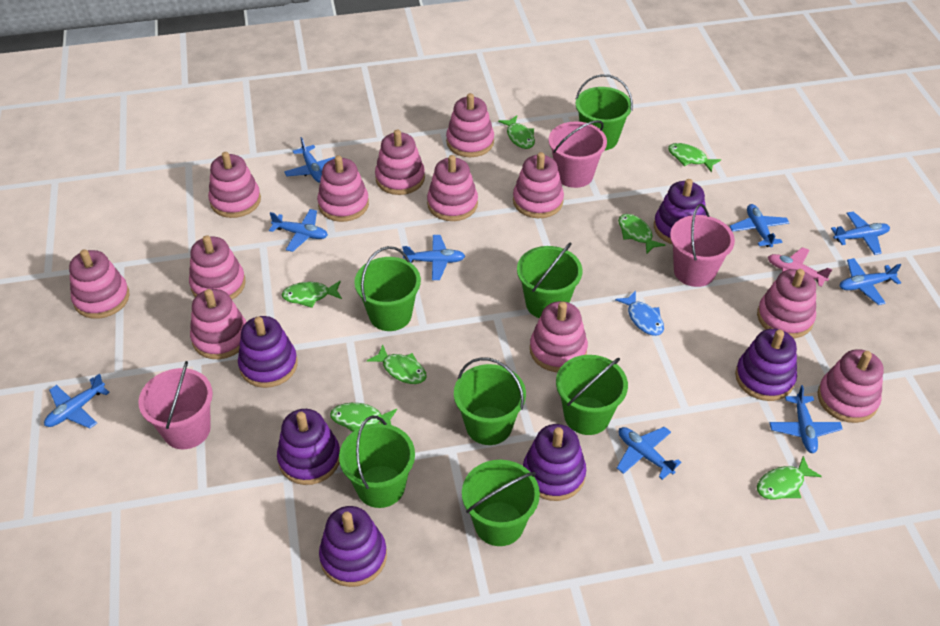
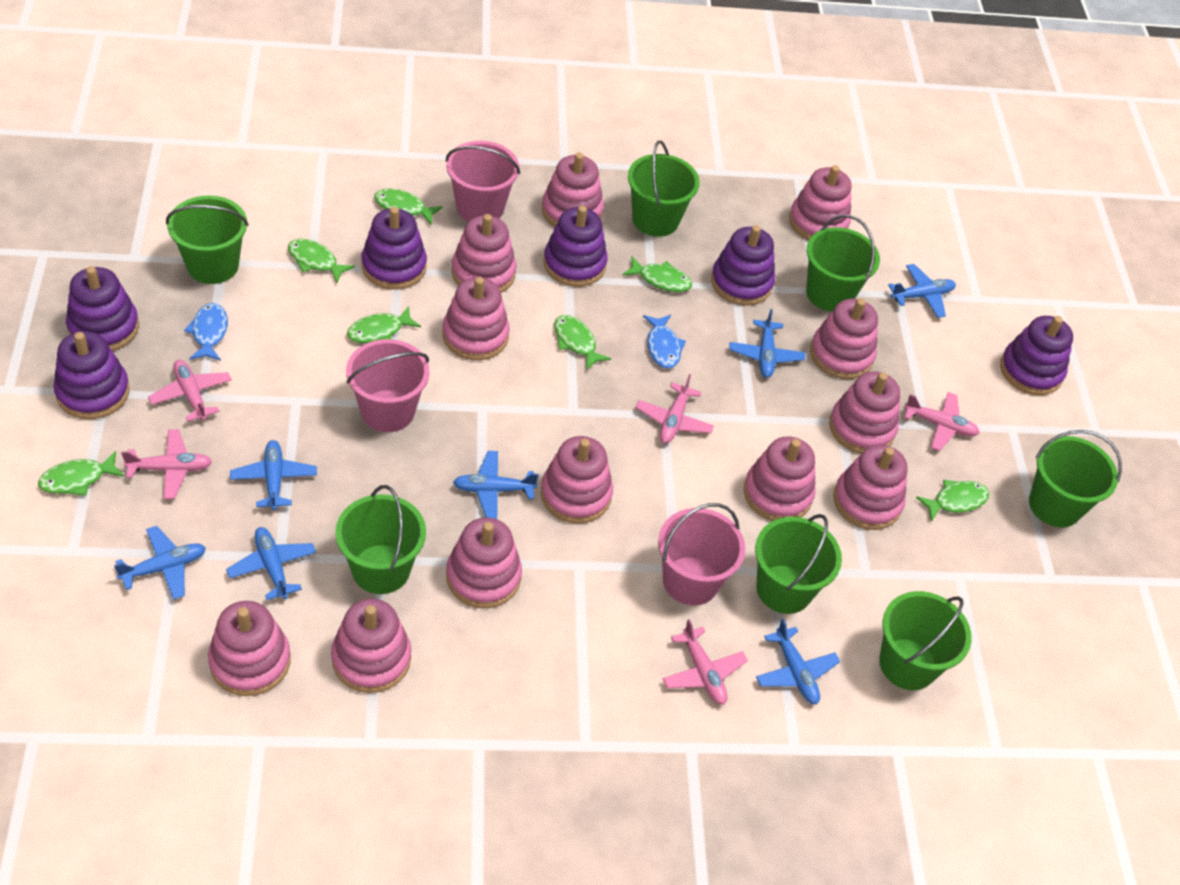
blue fish: [615,291,664,336] = 1 -> [184,303,228,361] [643,315,686,369] = 2
blue plane: [44,374,110,428] [269,209,328,252] [284,137,335,183] [402,235,465,280] [617,426,682,480] [730,204,789,247] [770,385,843,453] [831,212,890,255] [840,258,901,305] = 9 -> [114,526,206,600] [226,527,316,600] [230,440,317,510] [453,451,539,519] [729,309,805,378] [756,618,840,704] [888,264,956,318] = 7
pink plane: [768,247,832,287] = 1 -> [121,429,212,499] [148,360,232,422] [636,374,714,444] [663,619,748,705] [904,392,980,451] = 5

